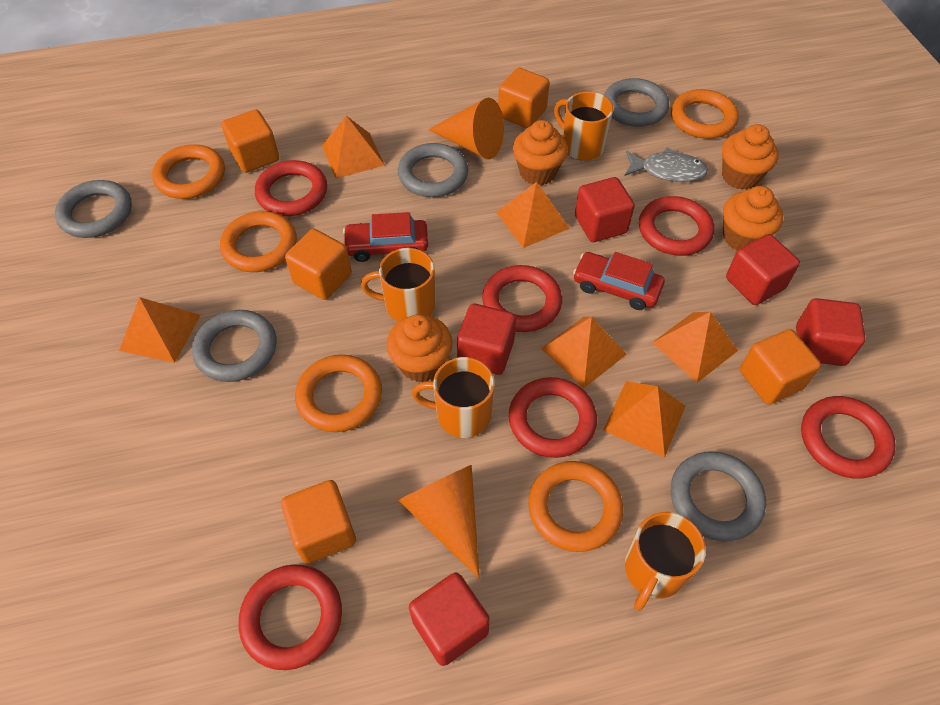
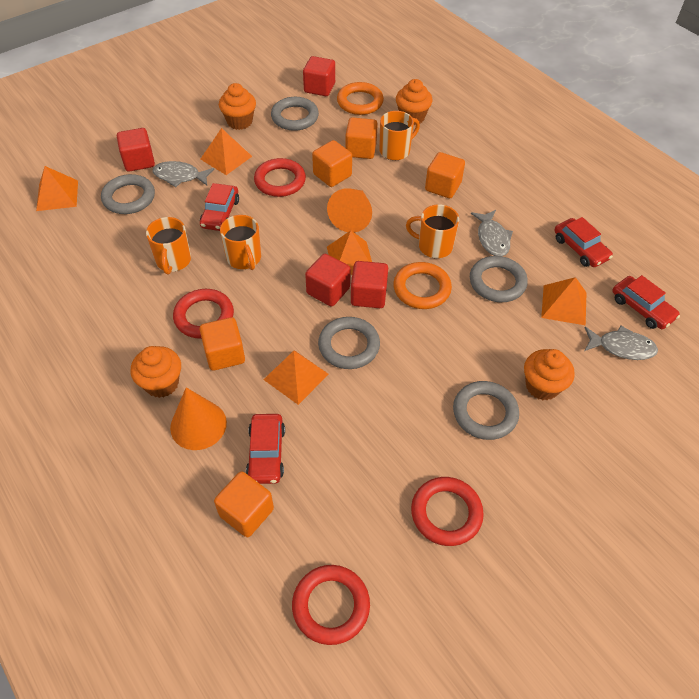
grey fish: [625,148,708,182] = 1 -> [153,161,214,187] [471,210,513,256] [585,326,658,360] = 3
orange pyramid: [119,297,201,363] [322,116,385,179] [496,182,570,248] [541,317,627,388] [603,381,686,457] [652,312,738,383] = 6 -> [36,166,78,211] [200,128,252,175] [263,350,329,405] [327,231,372,275] [541,277,587,325] = 5
orange ring: [152,144,225,199] [220,211,297,272] [295,355,382,432] [528,461,623,552] [671,89,739,139] = 5 -> [337,82,384,115] [393,262,452,309] = 2
red car: [343,212,428,262] [573,252,665,310] = 2 -> [200,183,239,231] [246,414,285,484] [554,217,613,267] [612,275,680,329] = 4
red cube: [409,573,490,666] [457,304,516,375] [575,177,635,242] [726,234,800,305] [796,298,865,366] = 5 -> [117,128,155,172] [303,56,335,96] [305,254,351,307] [351,261,388,308] = 4
red ring: [239,564,342,670] [255,160,327,216] [482,265,562,332] [509,377,597,458] [639,196,714,256] [801,396,896,479] = 6 -> [173,289,234,339] [254,158,306,197] [292,565,370,645] [411,477,484,546] = 4

